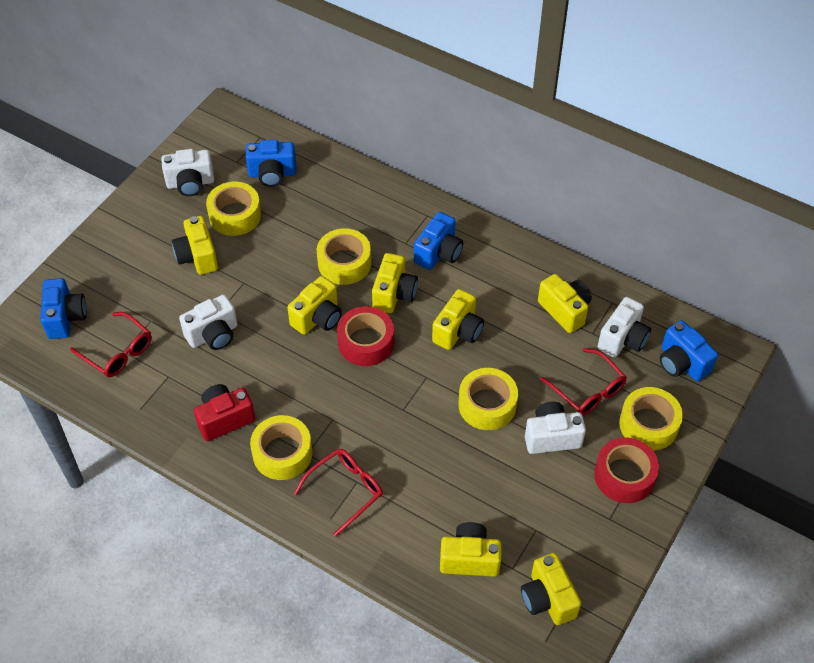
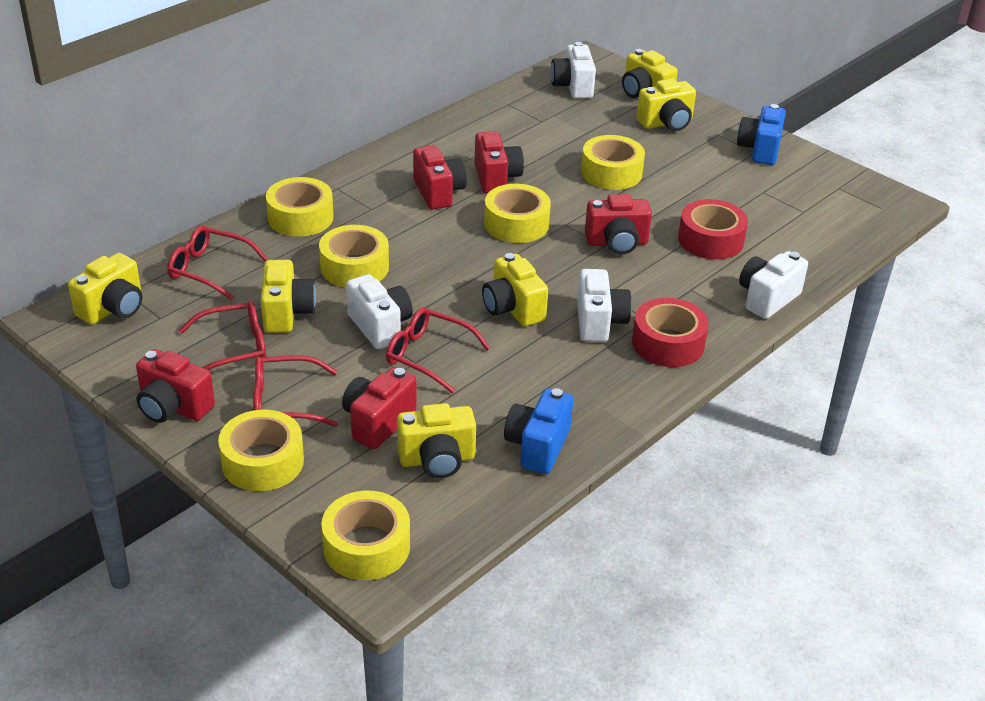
blue camera: [40,278,87,339] [246,140,296,187] [414,212,463,270] [660,320,718,381] = 4 -> [504,388,573,474] [737,104,786,165] = 2
red camera: [194,384,255,441] = 1 -> [136,349,215,423] [342,367,417,449] [413,145,467,209] [475,131,524,194] [585,194,652,255] = 5
red glasses: [70,312,152,377] [294,449,383,537] [540,348,627,415] = 3 -> [167,226,268,300] [179,301,266,370] [253,355,338,427] [386,308,490,393] = 4
yellow camera: [172,216,218,275] [287,276,342,335] [372,253,418,313] [432,289,484,350] [440,522,502,577] [521,553,581,625] [538,274,592,333] = 7 -> [68,253,142,325] [261,260,316,333] [397,403,476,478] [482,253,548,326] [622,49,678,98] [637,78,696,131] = 6
yellow tape: [206,182,261,236] [250,415,312,480] [317,228,371,285] [458,368,518,430] [619,387,683,450] = 5 -> [218,410,304,491] [266,177,334,237] [319,225,389,288] [321,491,410,580] [484,184,551,243] [581,135,645,190] = 6

